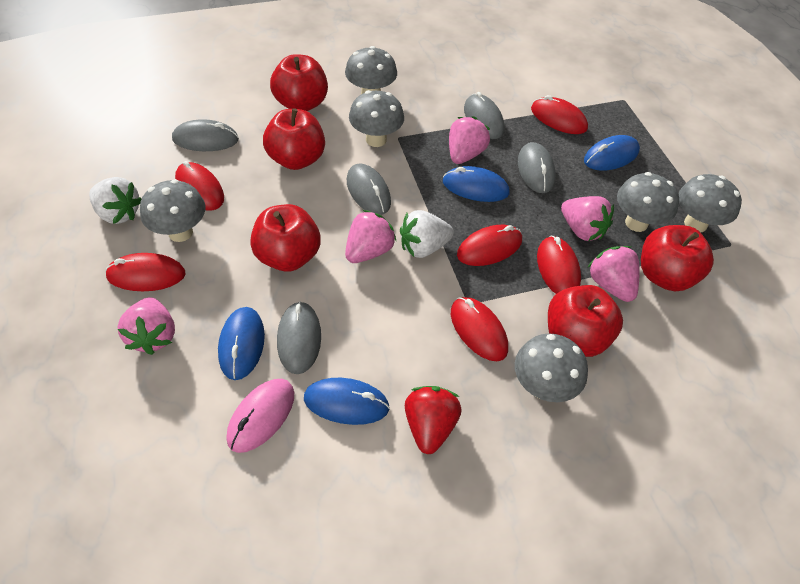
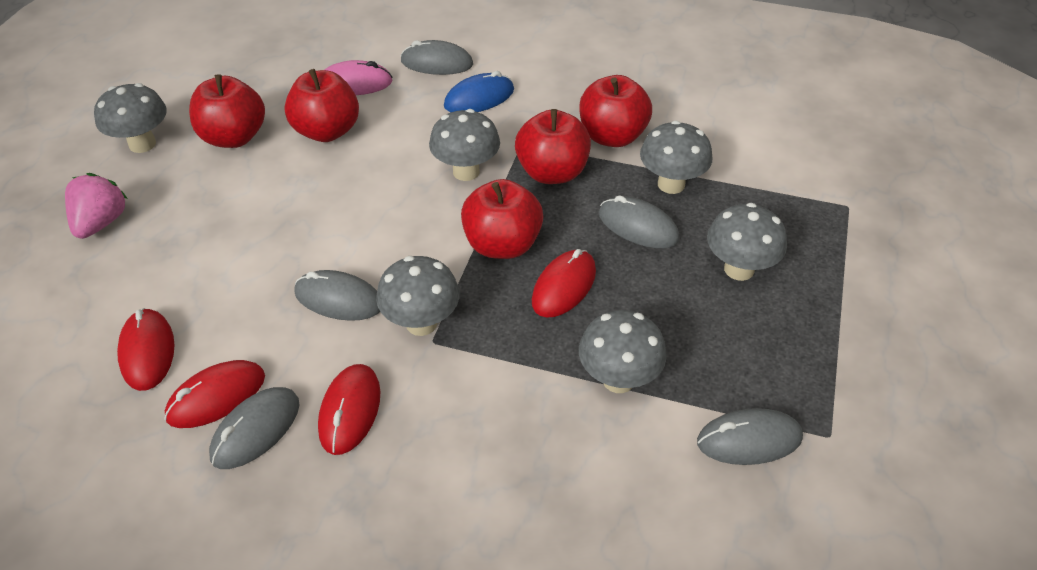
blue mouse: [218,307,265,380] [304,378,390,425] [443,166,510,202] [584,135,640,171] = 4 -> [444,71,514,112] = 1
pink strawberry: [117,297,175,355] [345,210,397,263] [449,116,490,164] [561,196,614,241] [588,246,639,302] = 5 -> [65,173,128,239] = 1
red mouse: [105,253,186,291] [175,161,224,210] [451,297,508,361] [457,225,522,266] [531,95,588,134] [537,236,581,294] = 6 -> [117,308,174,391] [164,360,265,428] [318,364,381,455] [532,249,596,318] = 4
red strawberry: [405,386,462,454] = 1 -> none = 0
white strawberry: [89,177,141,224] [400,210,454,258] = 2 -> none = 0

